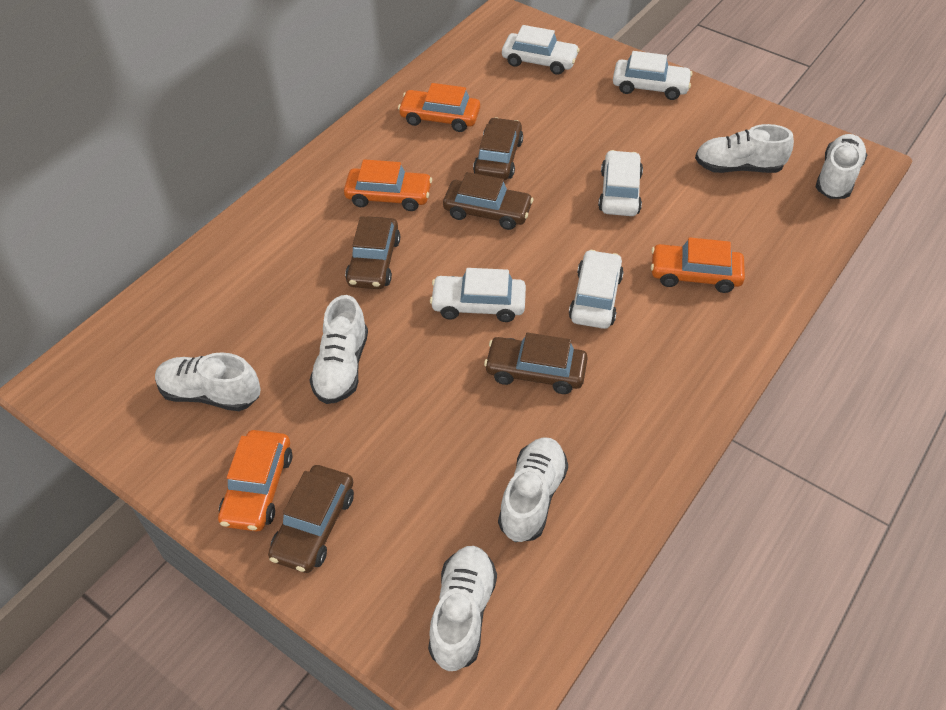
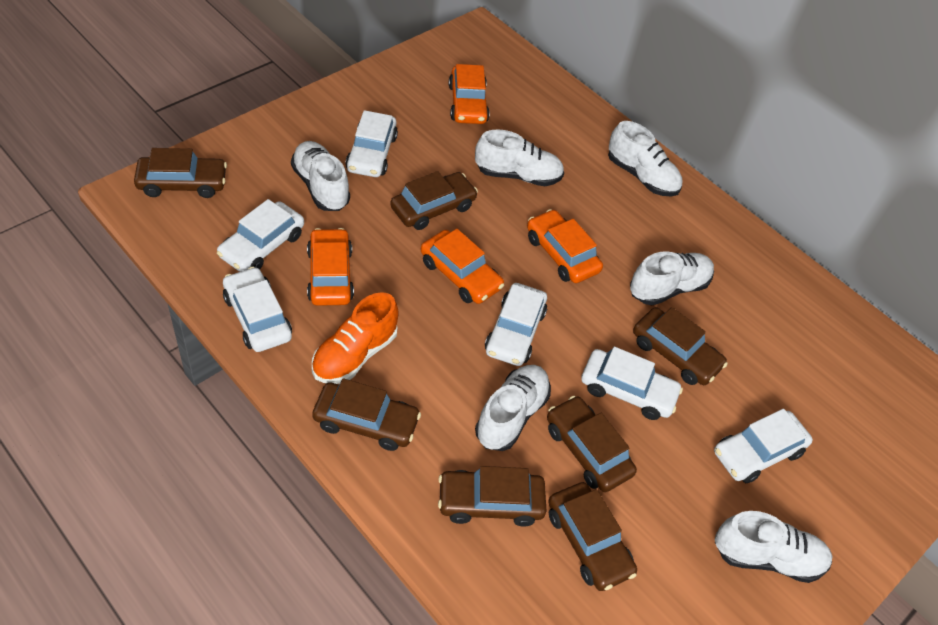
brown car: [268,465,354,573] [345,216,400,289] [443,172,533,230] [473,117,523,180] [484,333,588,394] = 5 -> [134,148,227,198] [312,378,421,451] [390,171,478,230] [438,466,546,526] [547,396,637,492] [548,482,637,591] [633,307,727,385] = 7
orange shoe: none = 0 -> [312,292,399,384] = 1
white car: [430,268,526,322] [502,25,580,75] [569,250,624,329] [598,150,643,216] [613,51,692,100] = 5 -> [217,199,304,272] [223,267,292,352] [346,110,398,177] [485,283,547,366] [581,346,683,420] [714,409,813,483] = 6

